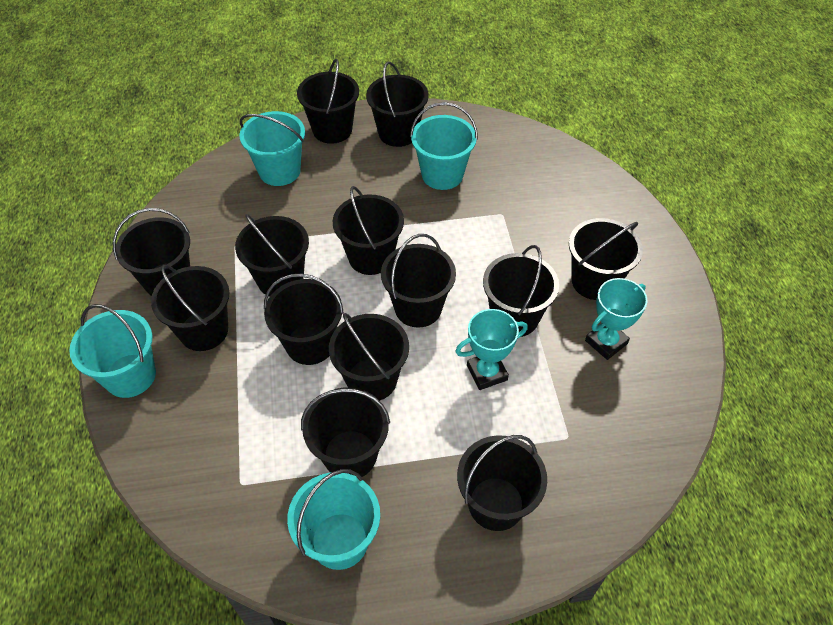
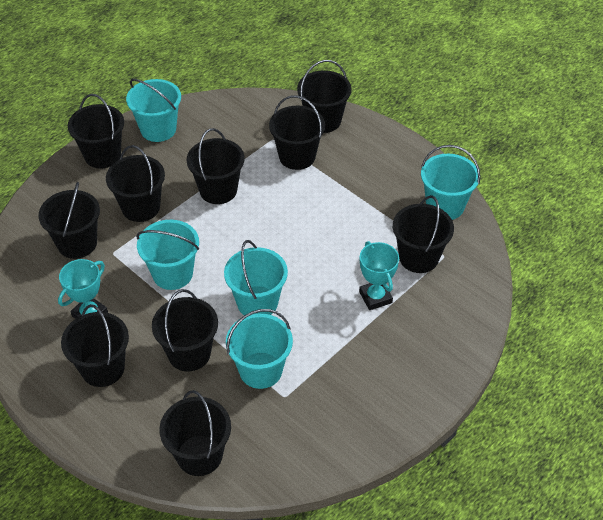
black bucket: [113,208,190,296] [151,265,229,351] [235,214,309,296] [264,274,344,365] [297,59,359,144] [301,387,390,477] [329,313,409,401] [333,186,404,275] [366,62,429,147] [381,234,456,328] [457,435,547,531] [483,245,559,337] [569,218,643,300] = 13 -> [38,182,100,259] [61,304,129,387] [68,94,124,169] [106,145,165,222] [152,289,218,371] [159,390,231,476] [187,128,245,204] [269,95,325,170] [297,60,351,133] [393,195,454,273] = 10
turquoise bucket: [69,304,156,398] [239,111,305,186] [287,469,380,570] [410,102,478,190] = 4 -> [126,79,181,142] [136,220,199,290] [224,240,288,315] [226,309,293,389] [421,145,480,220] = 5

